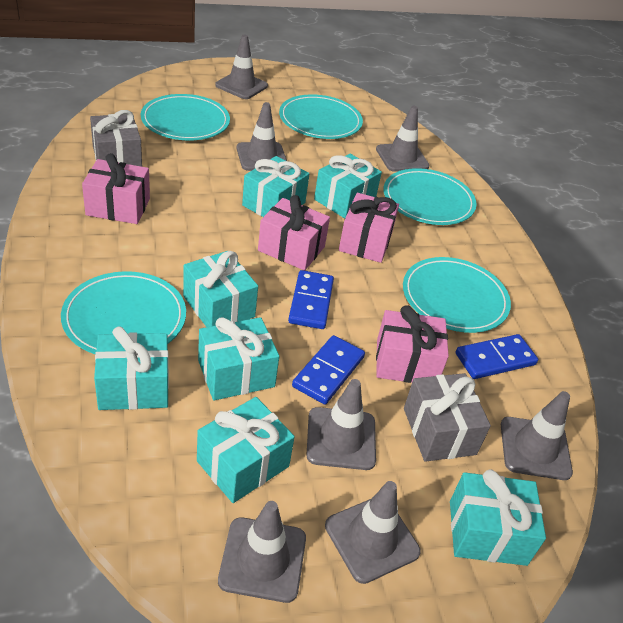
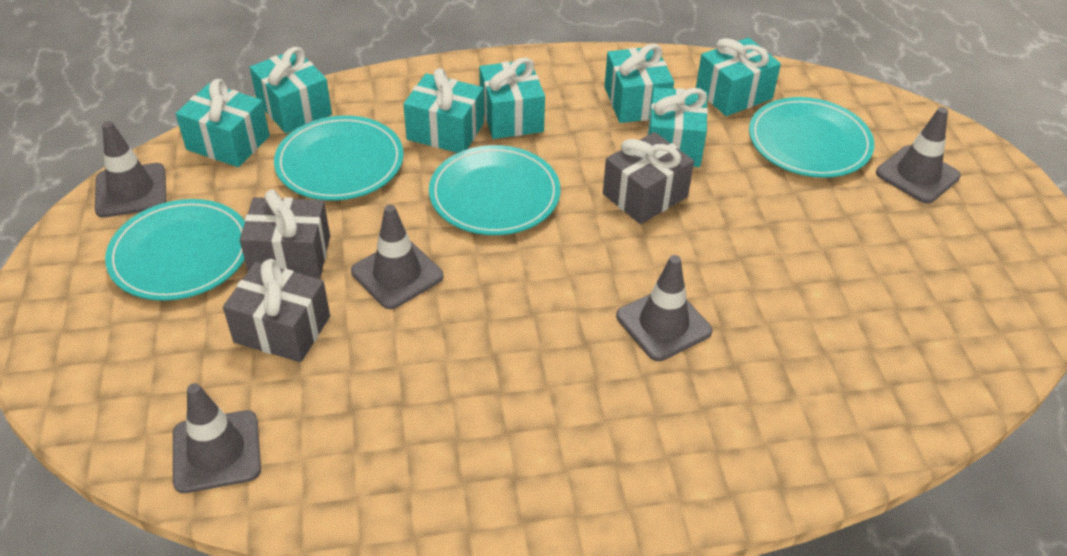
blue domino: [288,270,334,329] [292,335,365,404] [456,334,538,379] = 3 -> none = 0
grey gift: [90,110,142,167] [404,373,491,462] = 2 -> [223,259,330,362] [240,190,330,279] [603,132,694,224] = 3
grey traffic cone: [215,35,268,99] [218,501,306,603] [236,102,287,171] [306,379,376,470] [325,481,421,584] [376,106,429,172] [501,391,573,480] = 7 -> [95,121,166,218] [173,383,261,493] [351,204,444,309] [616,255,712,361] [876,107,961,204] = 5
pink gift: [82,153,150,224] [258,195,330,271] [339,193,399,263] [376,305,449,383] = 4 -> none = 0
turquoise plate: [61,271,186,354] [141,94,230,140] [279,94,363,139] [383,168,476,225] [403,257,511,333] = 5 -> [105,199,245,301] [274,115,404,201] [429,145,560,235] [749,97,874,178] = 4

